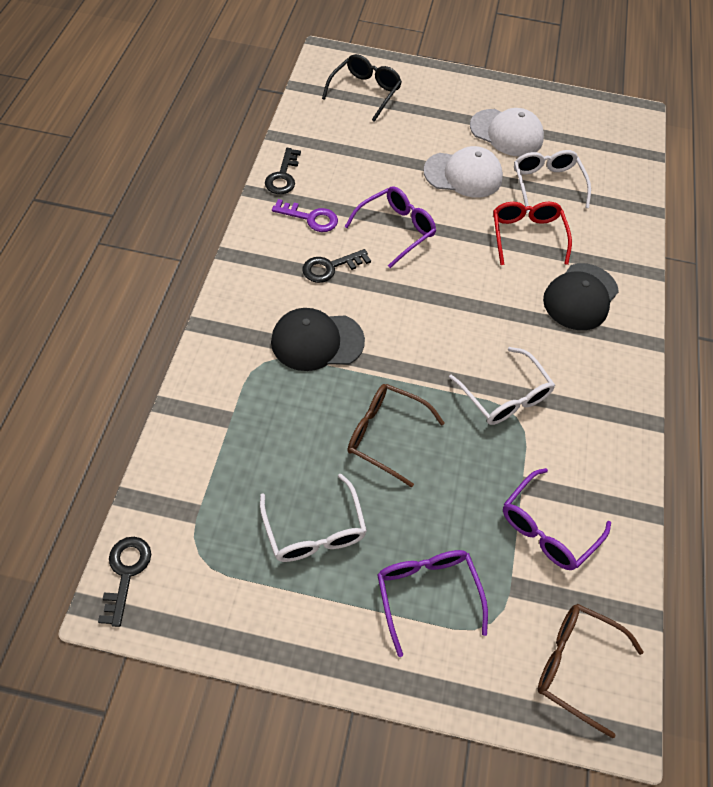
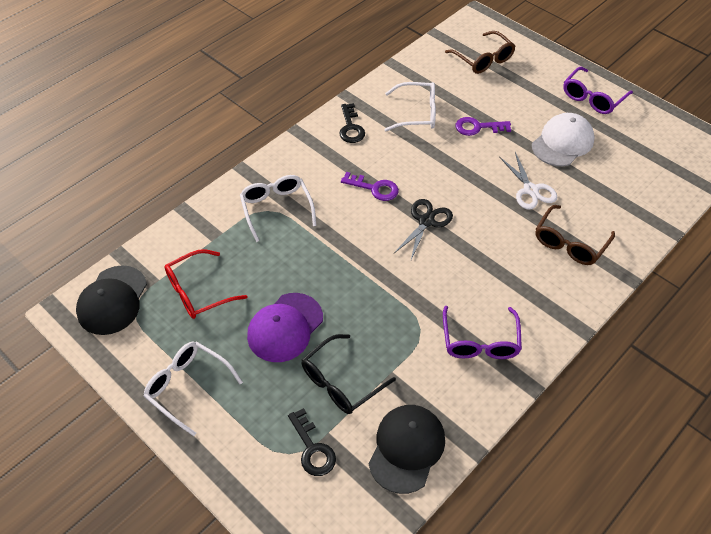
black key: [98,537,151,627] [265,148,301,194] [302,249,371,283] = 3 -> [288,408,336,476] [339,103,365,143] = 2
black scissors: none = 0 -> [393,199,453,262] = 1
purple cap: none = 0 -> [247,293,323,362] = 1
purple glasses: [345,186,436,268] [377,550,488,657] [503,468,611,570] = 3 -> [443,306,522,359] [563,67,633,114] = 2
purple key: [272,199,338,232] = 1 -> [341,172,399,201] [455,117,511,136] = 2
white cap: [423,146,503,198] [470,108,544,157] = 2 -> [532,113,595,166] = 1
white scissors: none = 0 -> [500,152,557,210] = 1

